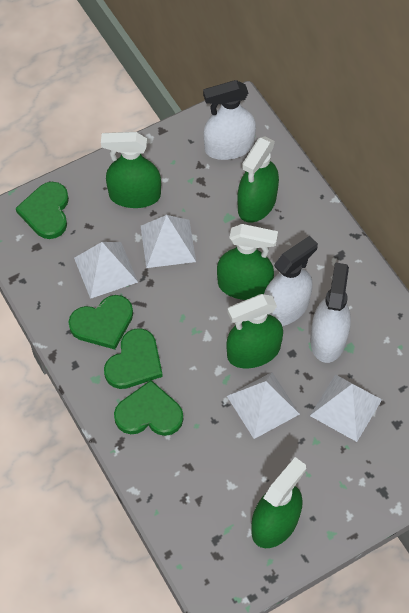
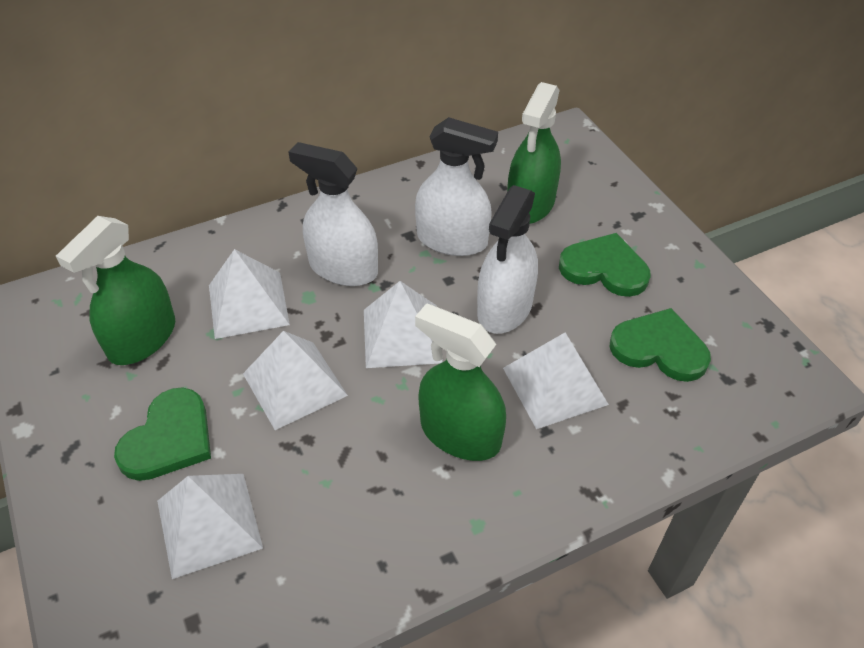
green heart: [16,182,69,239] [68,295,133,349] [104,328,163,389] [114,380,183,436] = 4 -> [114,387,211,481] [559,233,650,297] [610,308,711,382] = 3
green spray bottle: [101,132,161,208] [217,224,278,300] [226,294,283,368] [237,137,279,223] [251,457,306,548] = 5 -> [56,216,175,365] [415,303,506,461] [507,82,561,224] = 3
white pyramid: [74,242,138,299] [141,215,196,268] [227,372,300,439] [310,374,382,442] = 4 -> [157,474,263,579] [209,249,290,339] [243,331,348,430] [364,281,443,368] [503,333,609,429] = 5

